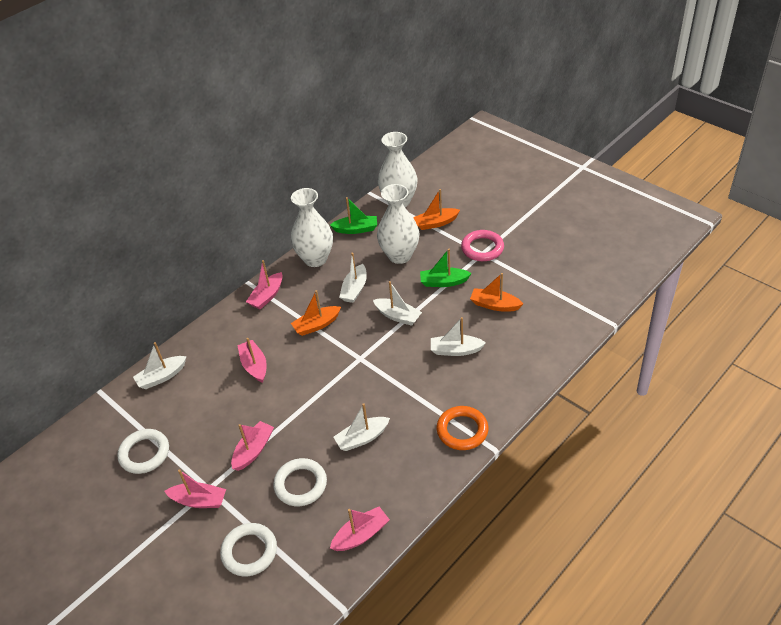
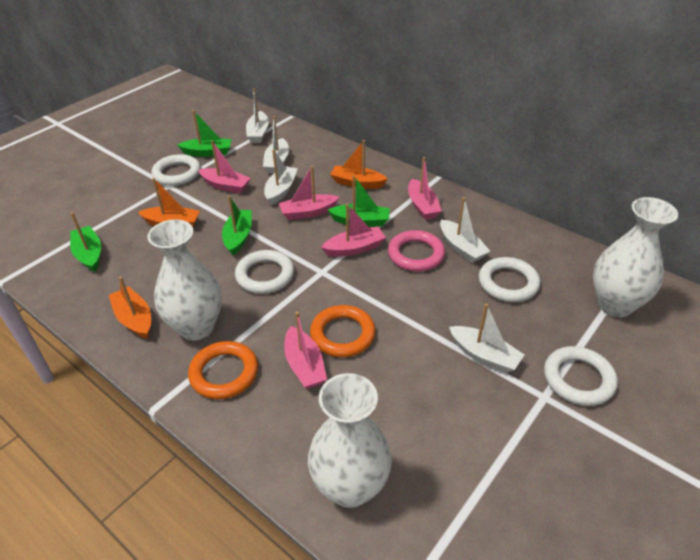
green boat: [330,197,377,234] [420,249,472,287] = 2 -> [70,212,101,272] [177,110,231,157] [222,195,252,255] [328,175,390,227] = 4
orange ring: [437,406,488,450] = 1 -> [188,341,258,399] [310,305,376,357] = 2
white ring: [117,429,169,474] [220,523,277,576] [273,458,327,506] = 3 -> [151,154,201,186] [235,250,294,294] [479,257,540,302] [544,346,618,406] = 4

